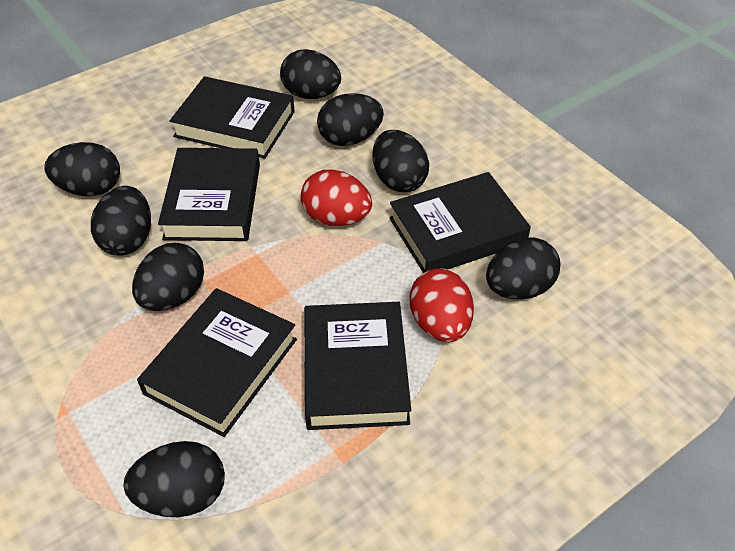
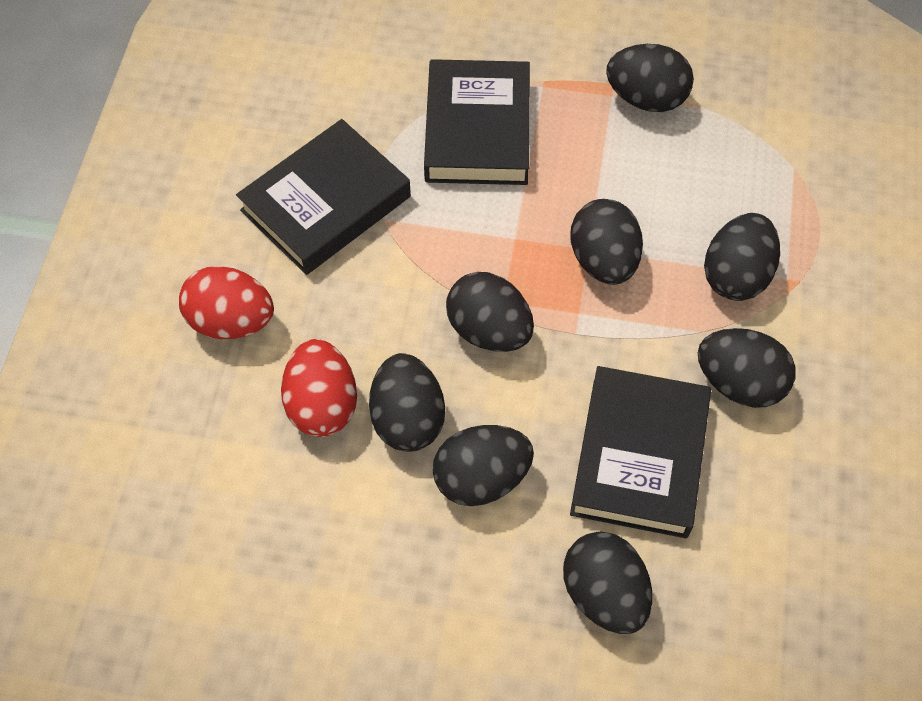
black book: [137,288,297,437] [158,148,260,241] [170,76,295,159] [304,302,411,430] [389,172,531,273] = 5 -> [236,119,411,275] [424,59,530,185] [570,366,711,538] = 3

